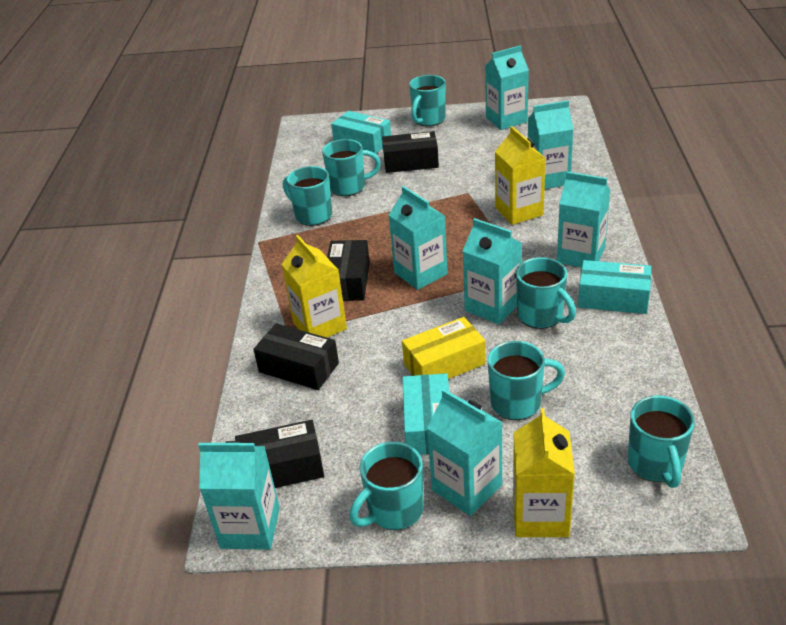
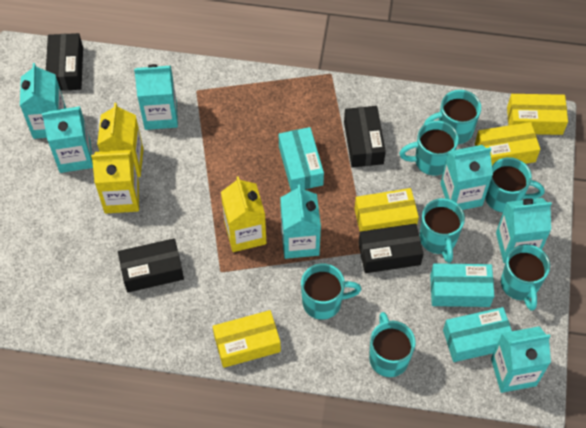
yellow box: [402,317,486,379] = 1 -> [213,310,281,368] [354,188,419,231] [475,122,540,165] [507,94,568,135] = 4

